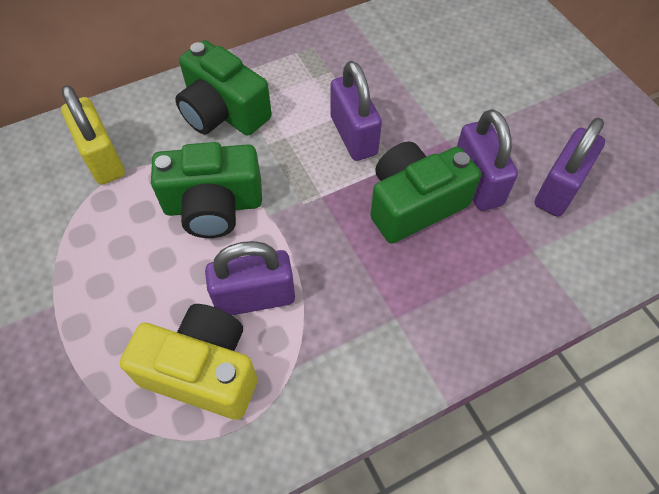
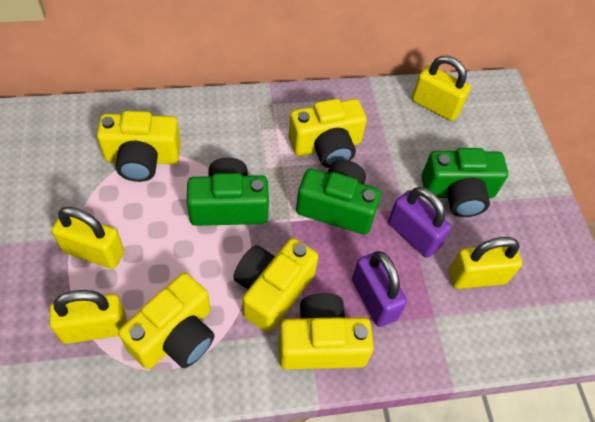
purple padlock: [205,241,295,315] [330,61,382,161] [457,109,518,211] [535,118,605,217] = 4 -> [352,251,407,327] [388,187,451,258] = 2
yellow camera: [120,304,257,420] = 1 -> [97,111,181,182] [118,273,214,369] [233,238,318,333] [279,293,374,369] [289,99,367,168] = 5
yellow padlock: [61,85,125,185] = 1 -> [49,290,127,344] [52,207,124,269] [412,56,471,121] [449,237,522,289] = 4

